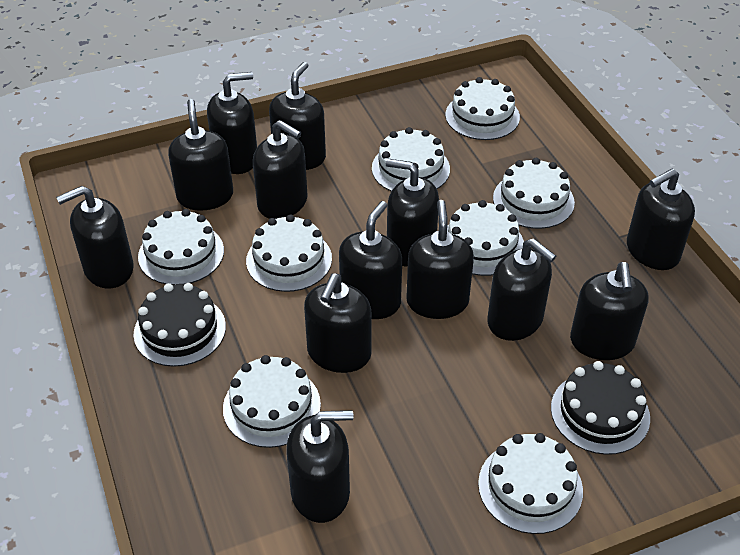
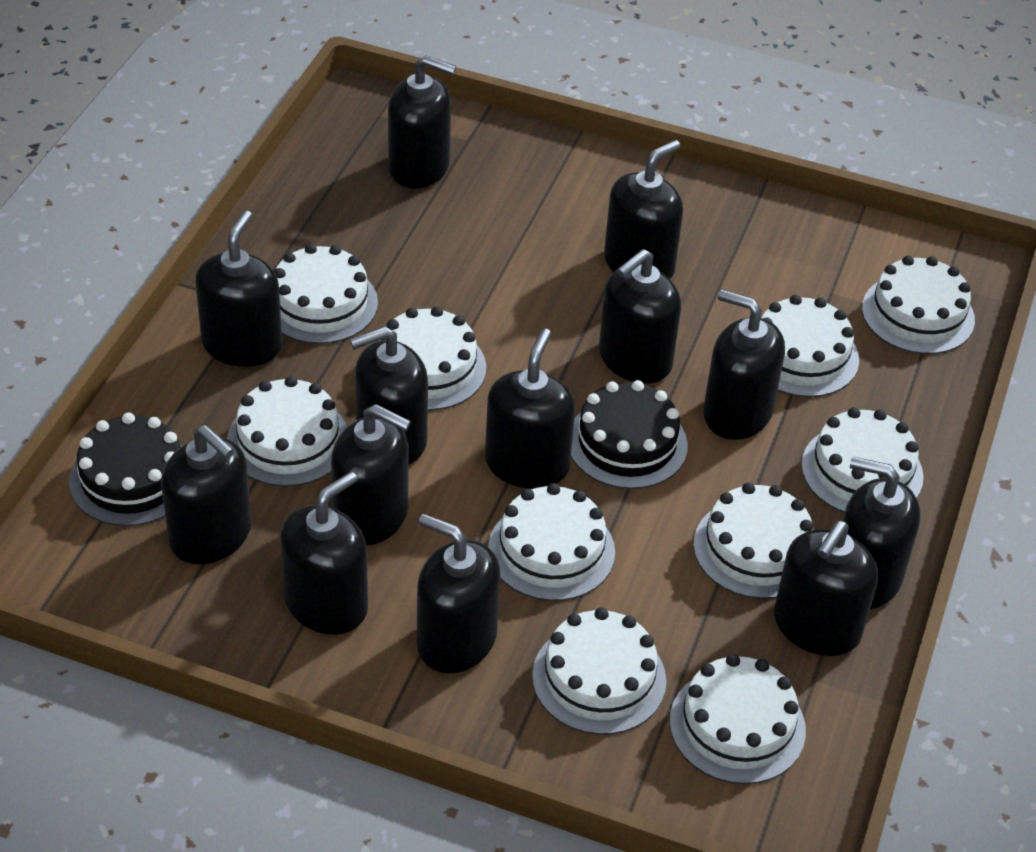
white cake: [138,209,224,285] [223,355,321,448] [246,215,332,292] [372,127,450,191] [445,77,520,140] [447,200,524,276] [478,433,583,534] [493,158,575,229] = 8 -> [227,376,347,487] [274,244,378,344] [380,306,486,411] [488,483,615,601] [532,607,666,735] [670,654,806,784] [693,483,813,599] [761,295,859,397] [801,407,924,513] [862,256,975,354] = 10

